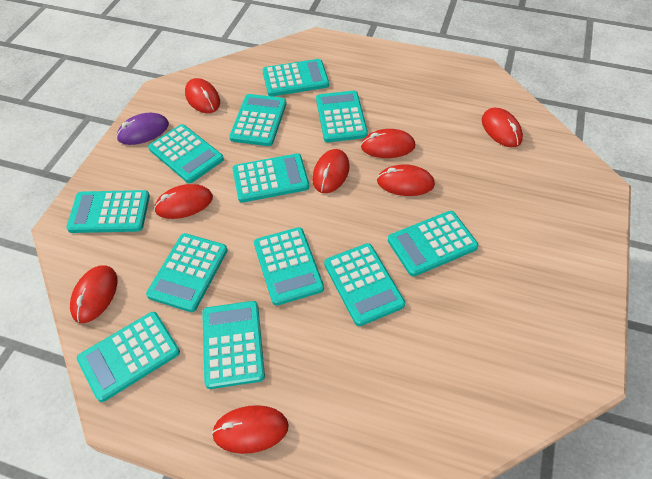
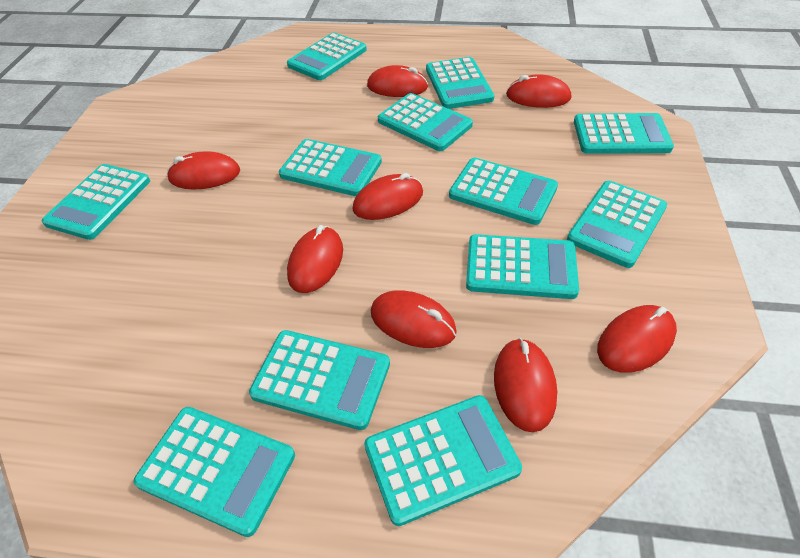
purple mouse: [117,113,169,145] = 1 -> none = 0

